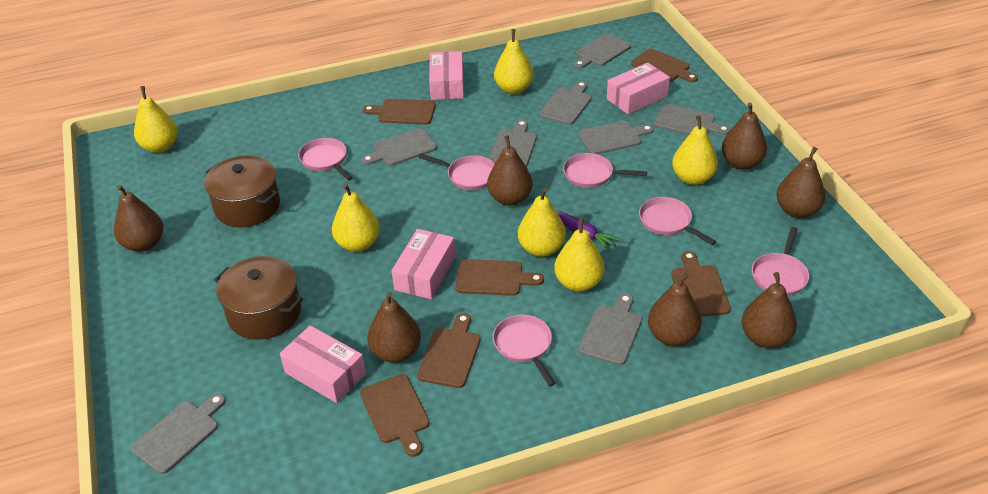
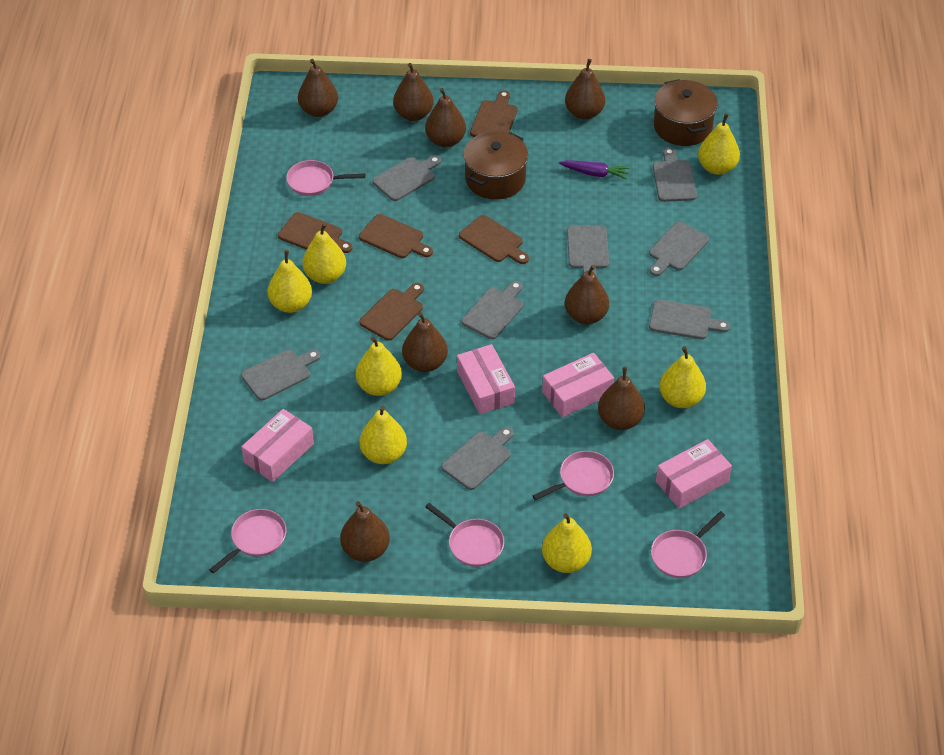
brown cutting board: [360,374,430,457] [363,98,436,125] [417,313,480,388] [455,259,544,296] [631,49,698,82] [671,251,731,317] = 6 -> [278,212,353,253] [359,214,433,258] [359,283,424,341] [459,215,529,264] [470,90,518,137] = 5
brown pear: [114,185,163,252] [367,292,421,363] [487,135,533,206] [648,272,702,346] [722,103,767,170] [742,272,797,348] [776,147,825,218] = 7 -> [298,59,338,117] [340,501,390,562] [393,63,434,121] [402,312,448,372] [425,88,466,147] [565,59,605,120] [565,265,609,324] [598,366,645,430] = 8
pink pan: [298,138,353,181] [419,154,495,190] [493,315,556,387] [563,153,647,188] [639,197,716,245] [752,227,809,296] = 6 -> [209,509,286,574] [286,160,365,196] [425,503,504,567] [532,451,614,500] [651,511,725,578] = 5
yellow pear: [134,86,178,153] [332,184,380,252] [494,29,534,94] [518,188,566,257] [554,218,605,292] [672,115,718,185] = 6 -> [267,250,312,313] [302,223,346,284] [356,336,402,396] [360,406,407,464] [542,513,592,573] [659,346,706,408] [698,113,740,175] = 7

